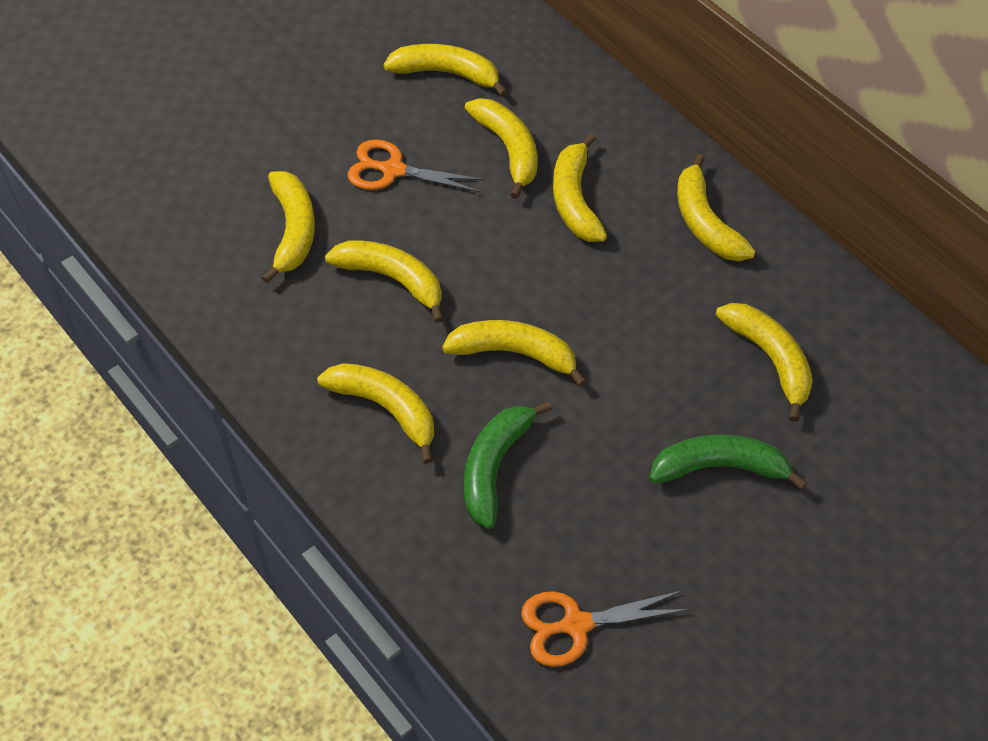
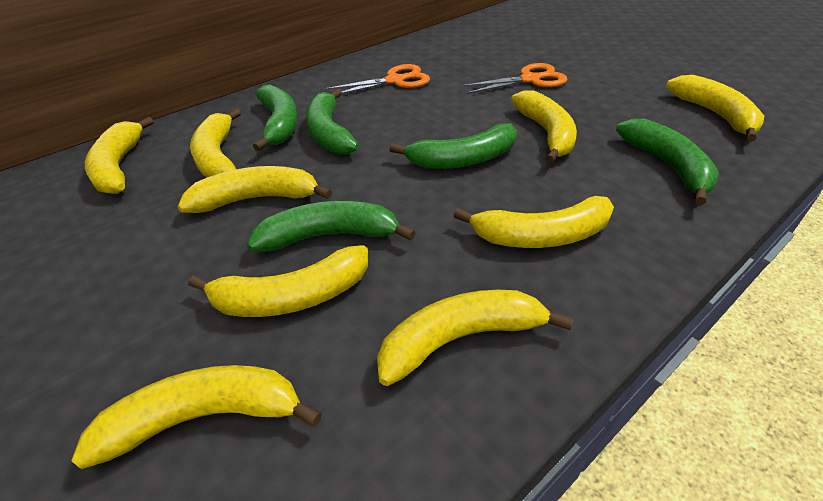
green banana: [464,402,552,529] [649,434,807,489] = 2 -> [247,201,416,251] [253,84,298,151] [306,88,359,154] [389,123,517,169] [616,119,719,205] = 5

